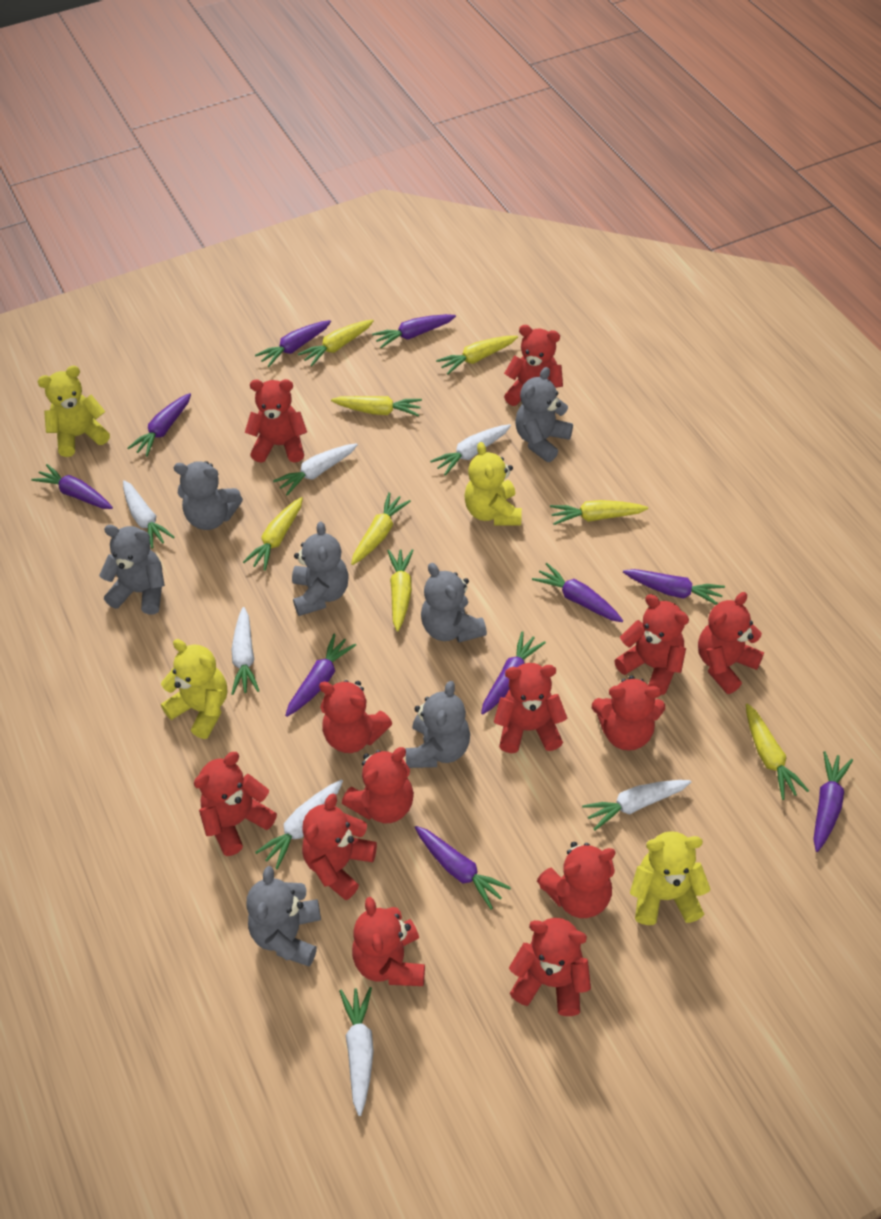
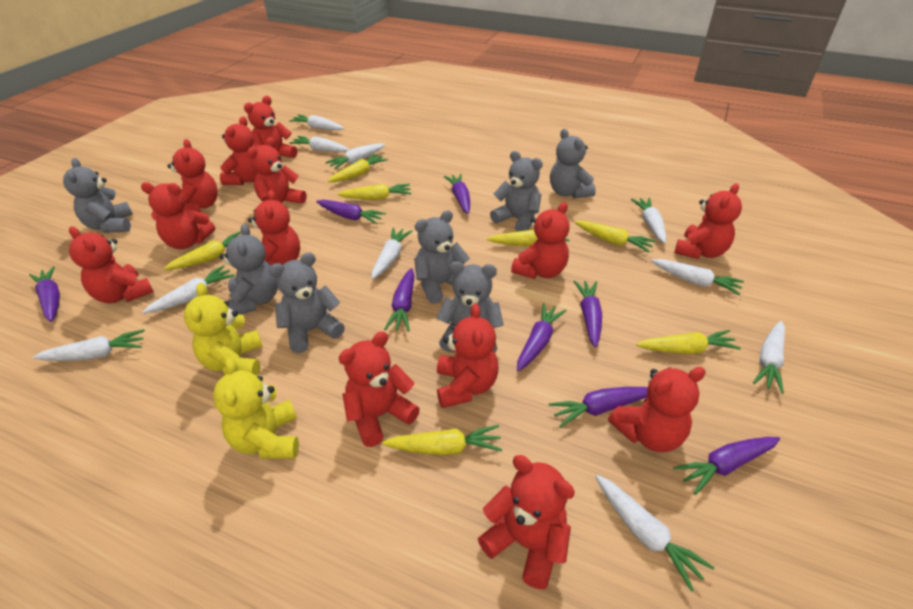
purple carrot: [31,464,113,509] [128,393,191,457] [255,320,331,367] [285,634,356,717] [372,314,456,348] [415,826,511,910] [481,631,546,715] [532,563,623,622] [623,569,725,605] [813,751,853,852] = 10 -> [29,266,60,322] [316,200,386,224] [384,268,414,332] [444,174,470,214] [517,303,567,371] [549,387,648,427] [573,281,602,348] [673,437,780,495] = 8
white carrot: [123,480,175,549] [231,607,259,695] [255,780,343,869] [273,443,358,495] [339,987,374,1116] [430,424,511,476] [582,780,691,830] = 7 -> [33,329,145,361] [142,265,235,314] [289,115,344,131] [289,136,350,152] [325,143,385,169] [371,227,412,279] [595,475,715,592] [631,198,666,244] [651,259,744,295] [753,321,785,394] = 10
yellow carrot: [243,497,303,571] [298,320,374,366] [331,396,422,417] [351,492,411,565] [387,549,414,631] [436,336,518,375] [550,500,648,525] [746,704,809,800] = 8 -> [164,231,241,270] [328,154,388,182] [337,184,411,200] [382,425,502,455] [487,230,570,246] [575,221,656,252] [636,330,741,354] = 7
yellow teddy bear: [37,366,110,457] [161,639,227,739] [464,442,522,526] [630,831,711,925] = 4 -> [184,283,262,376] [213,358,299,459] = 2

